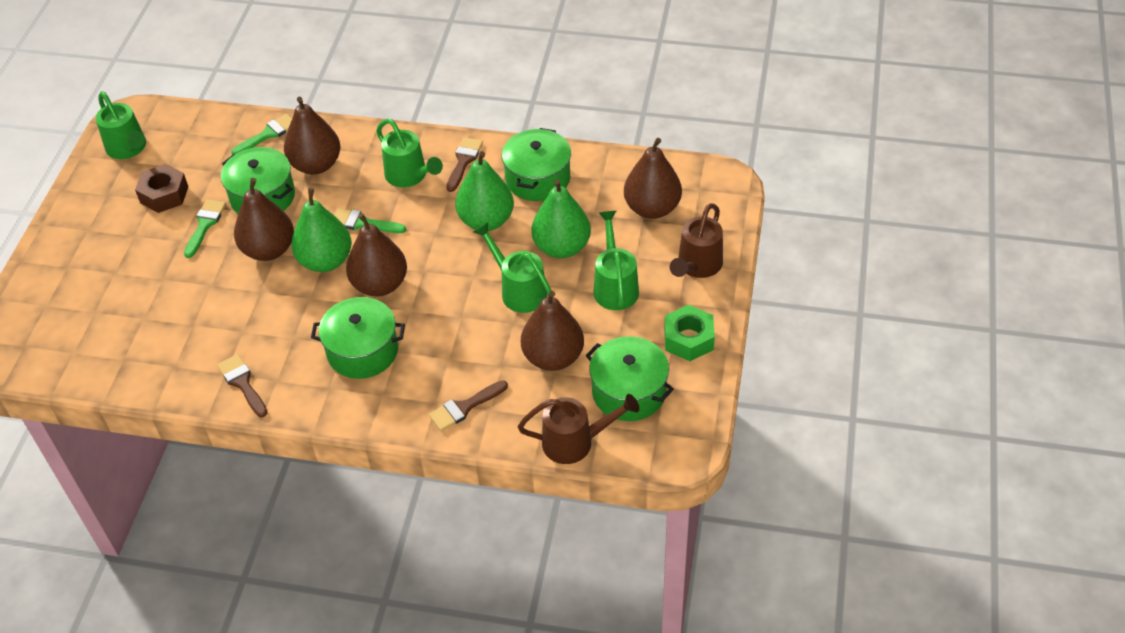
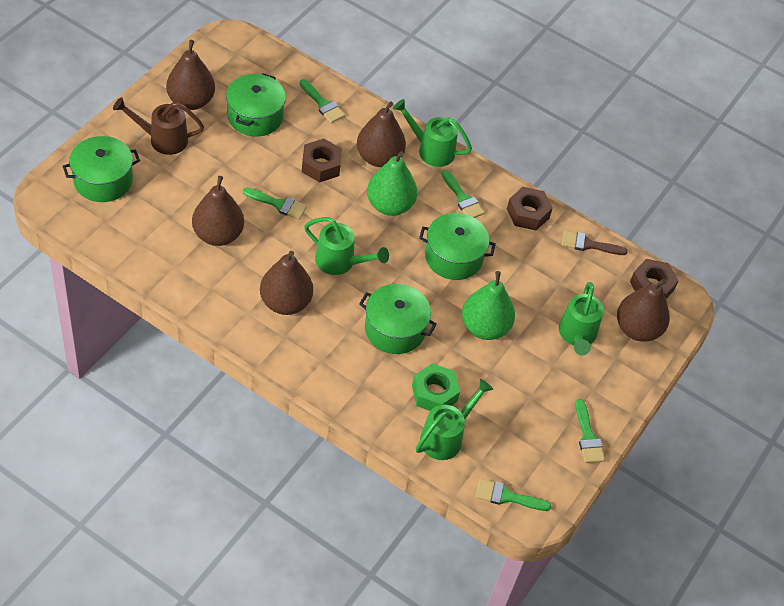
brown brush: [217,354,267,417] [429,380,508,431] [446,137,483,192] = 3 -> [562,230,628,255] = 1
brown nut: [135,164,188,213] = 1 -> [302,139,342,182] [507,187,553,230] [630,259,679,299] = 3
brown watering can: [518,394,639,464] [670,203,723,278] = 2 -> [113,97,204,155] = 1
green brush: [184,199,226,258] [231,114,292,155] [334,208,406,233] = 3 -> [242,187,307,220] [300,79,345,123] [442,170,485,218] [476,479,551,511] [575,399,605,463] = 5
green pear: [291,188,352,272] [455,151,514,231] [531,179,591,258] = 3 -> [367,151,417,216] [462,271,515,340] = 2

